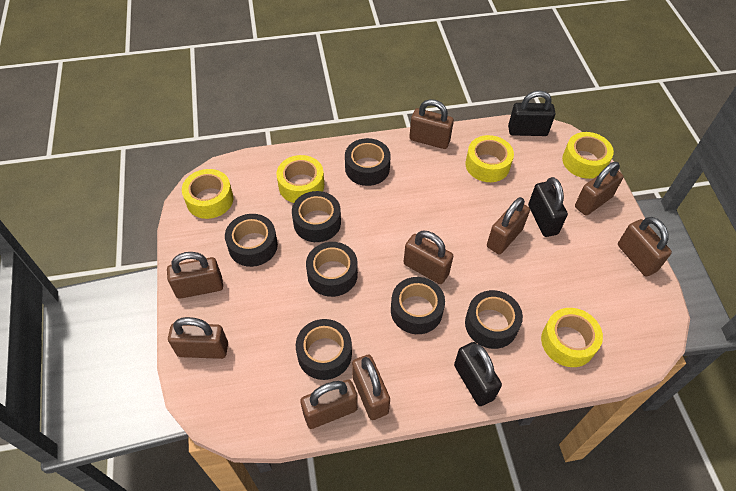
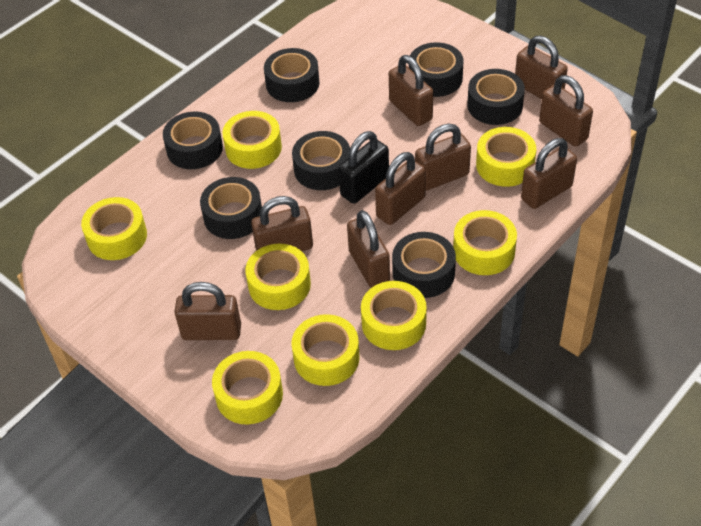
black padlock: [454,342,502,406] [508,91,555,136] [528,177,568,237] = 3 -> [338,131,389,204] = 1
yellow tape: [182,169,233,219] [276,155,324,203] [465,135,514,182] [541,308,603,367] [562,132,614,179] = 5 -> [81,197,147,260] [212,351,283,425] [222,111,282,169] [245,244,311,310] [292,314,359,386] [361,281,427,350] [453,210,517,275] [476,127,536,187] = 8

